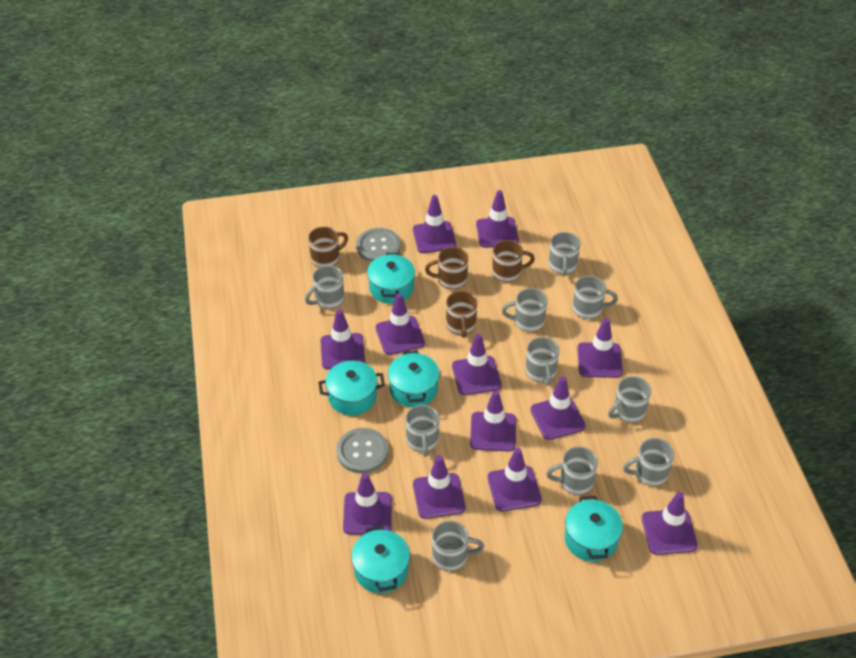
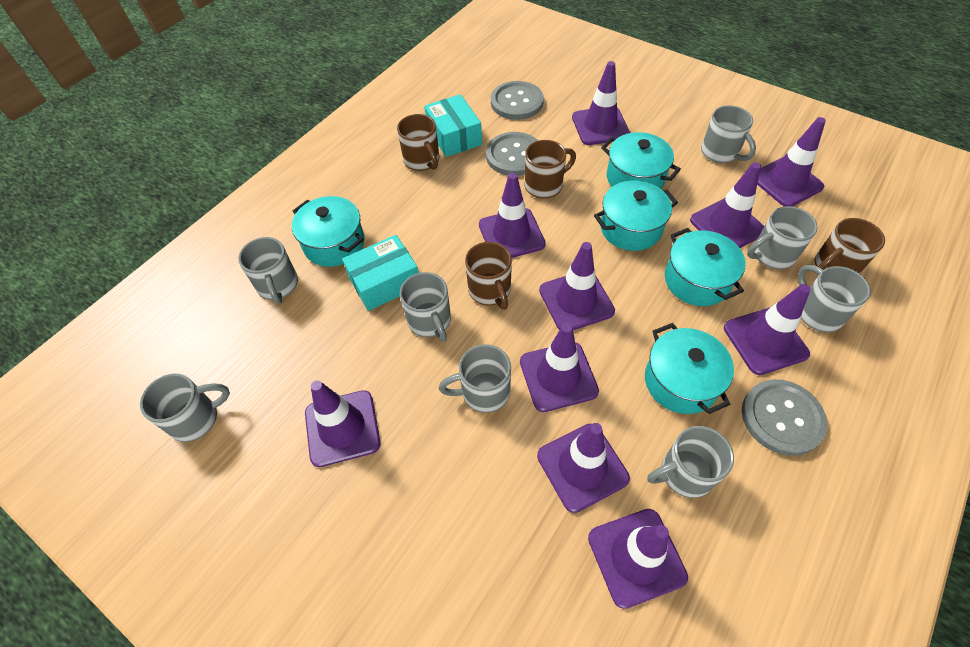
grey button: [336,428,388,473] [356,228,401,262] = 2 -> [486,132,538,176] [491,81,544,120] [742,379,827,456] = 3
grey mug: [305,266,344,309] [406,405,439,457] [432,520,484,571] [502,288,547,332] [525,337,559,386] [546,446,598,495] [549,232,580,276] [572,276,618,319] [608,376,651,423] [623,438,674,486] = 10 -> [140,373,230,442] [238,237,298,304] [400,272,451,342] [439,344,511,413] [647,426,734,498] [701,105,756,163] [747,206,818,269] [798,265,870,332] = 8
purple traffic cone: [320,309,365,369] [343,473,392,535] [375,293,425,355] [413,195,456,253] [413,455,465,519] [452,334,501,395] [470,390,516,451] [476,190,519,248] [487,448,542,512] [530,376,585,440] [577,318,623,378] [642,492,698,555] = 12 -> [305,380,381,467] [479,173,546,258] [520,323,599,412] [537,423,630,513] [539,242,615,330] [572,61,630,145] [588,509,688,609] [690,162,764,248] [724,284,810,375] [757,117,826,207] = 10
turquoise box: none = 0 -> [342,235,419,311] [424,94,482,157] = 2

